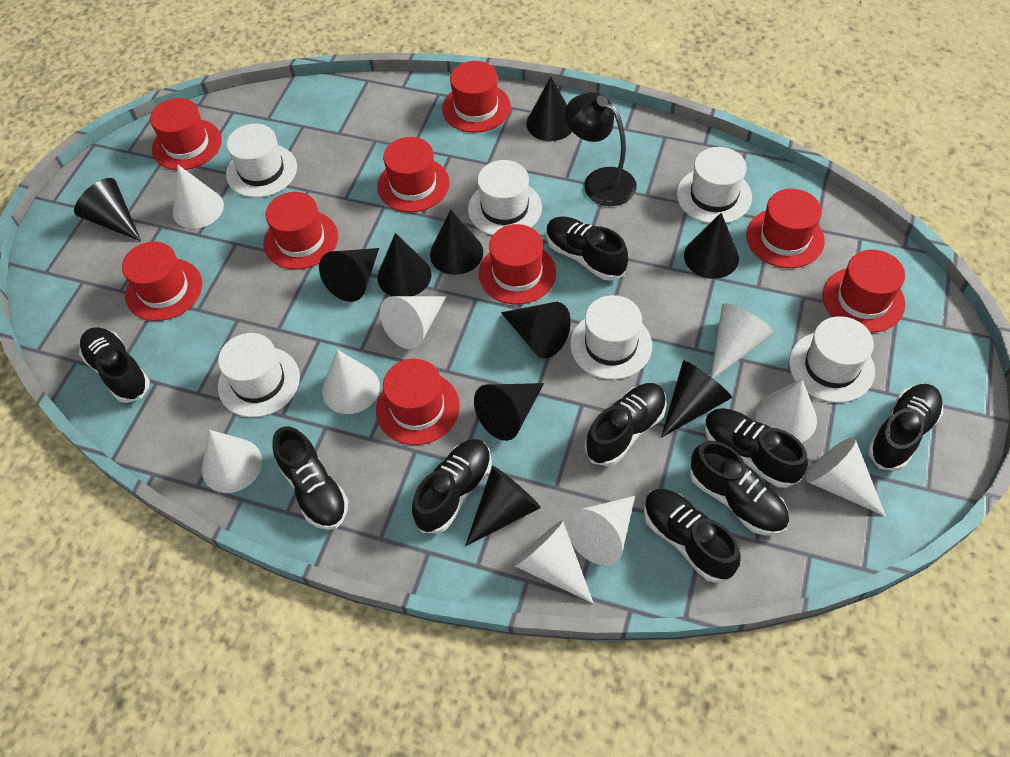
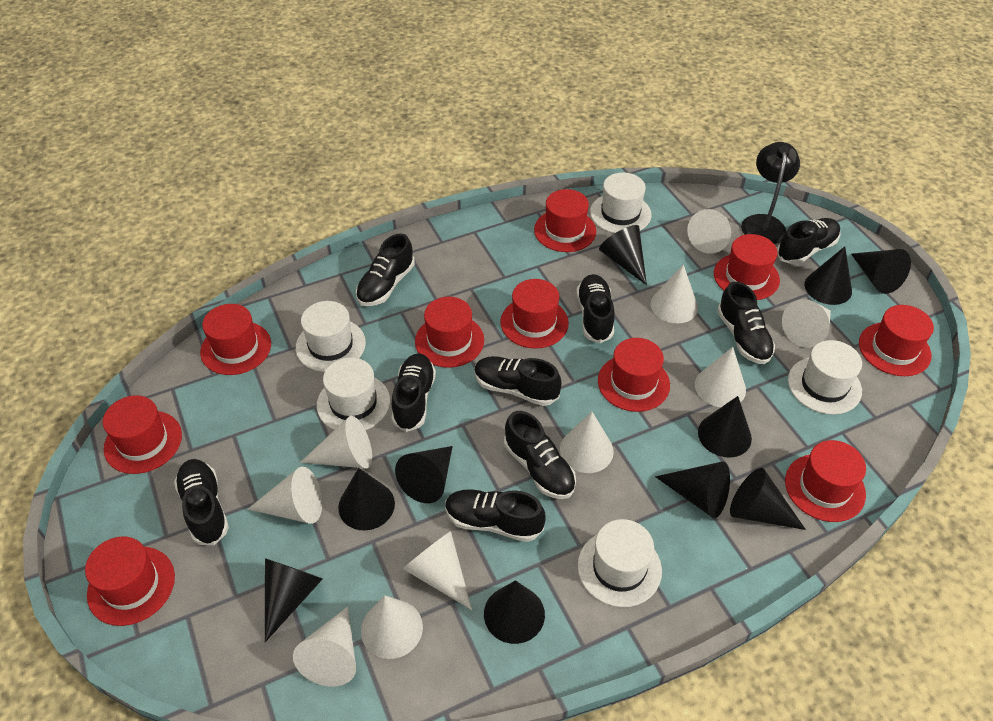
red hat: [122,242,202,321] [150,98,222,170] [264,192,338,270] [376,359,460,445] [377,137,450,212] [442,61,511,133] [479,224,556,305] [746,189,825,268] [822,250,905,333] = 9 -> [85,536,175,626] [103,395,182,474] [200,304,271,375] [415,297,484,368] [500,279,569,349] [534,189,596,252] [598,338,670,412] [714,234,780,300] [785,440,866,522] [859,305,934,376] = 10
white cone: [173,165,224,229] [201,430,262,493] [322,350,380,414] [380,296,446,350] [514,520,594,604] [566,496,635,566] [711,303,774,378] [755,379,817,443] [805,437,886,517] = 9 -> [247,467,322,524] [293,607,356,686] [300,416,372,469] [361,596,423,659] [403,531,472,610] [560,412,614,473] [651,264,698,324] [687,209,731,254] [695,347,746,407] [782,299,831,348] = 10
white hat: [218,333,300,417] [226,124,297,198] [468,160,542,236] [570,295,652,380] [677,147,752,224] [789,316,875,403] = 6 -> [296,301,366,372] [317,357,390,430] [578,519,662,607] [590,172,652,233] [788,340,862,415] = 5

